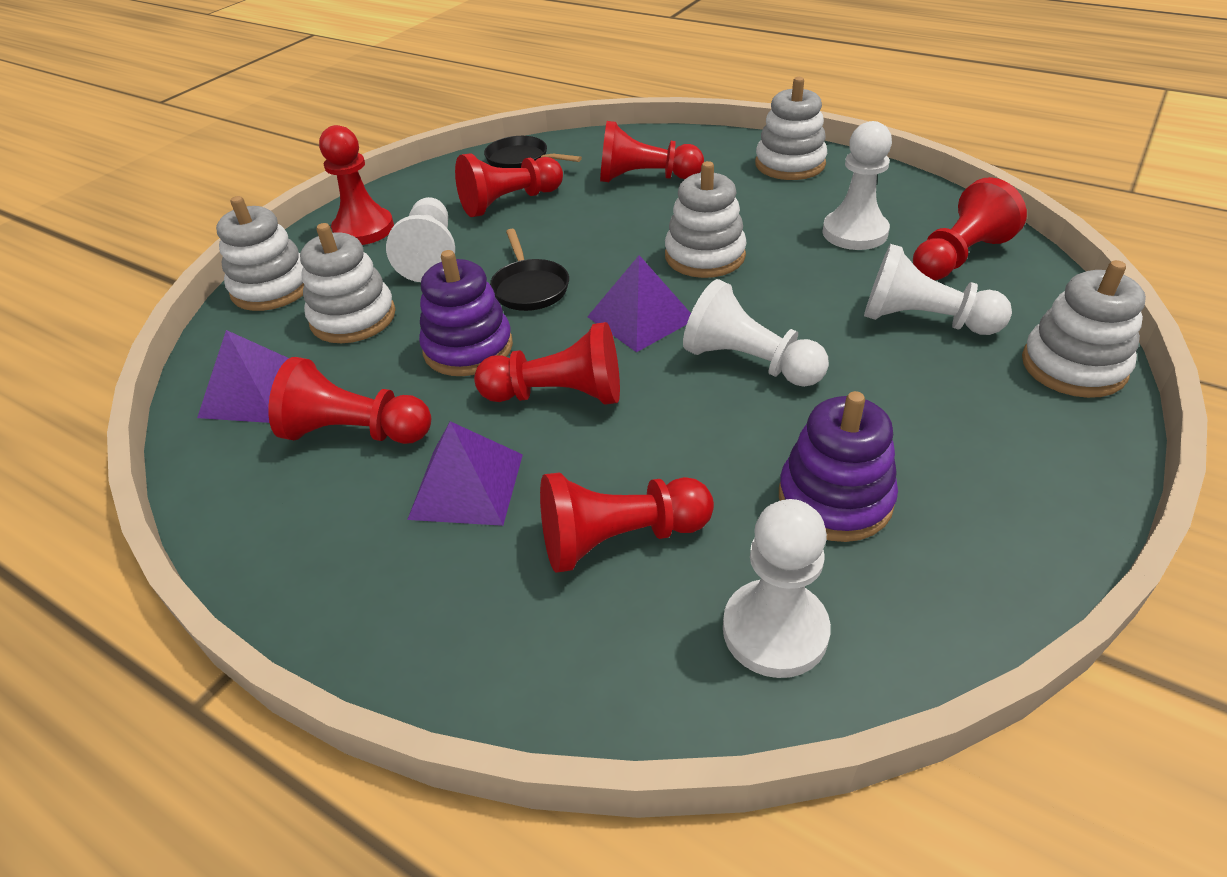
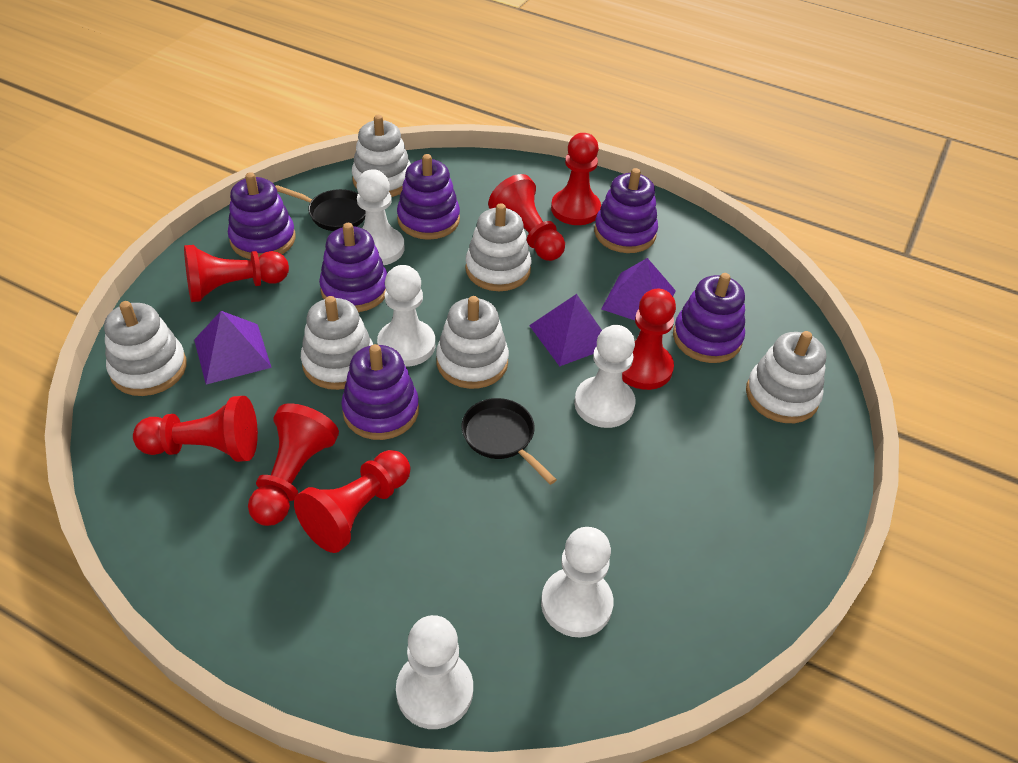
purple stacking toy: [419,250,513,376] [779,391,898,542] = 2 -> [228,172,295,259] [319,223,387,312] [341,344,419,440] [397,154,460,240] [594,168,658,253] [673,273,745,363] = 6
white stacking toy: [216,196,304,311] [300,223,395,343] [665,161,747,278] [755,77,827,180] [1022,260,1146,398] = 5 -> [104,301,187,396] [301,296,373,390] [352,115,411,197] [436,296,509,389] [465,203,531,291] [746,331,826,423] = 6

